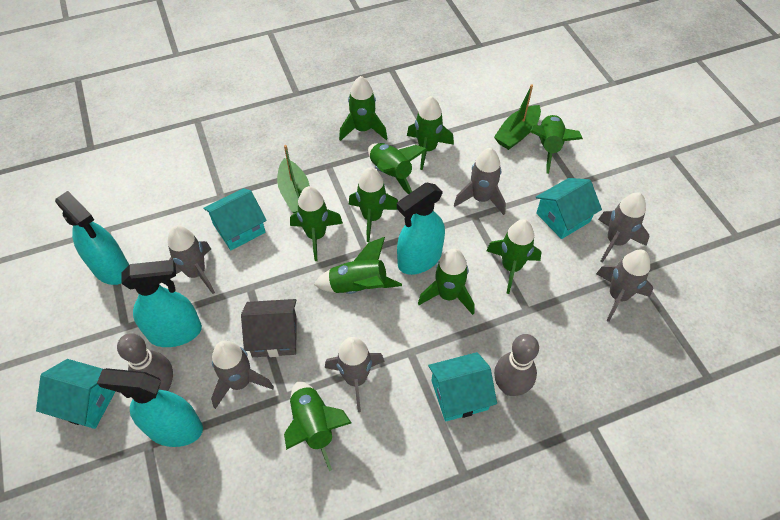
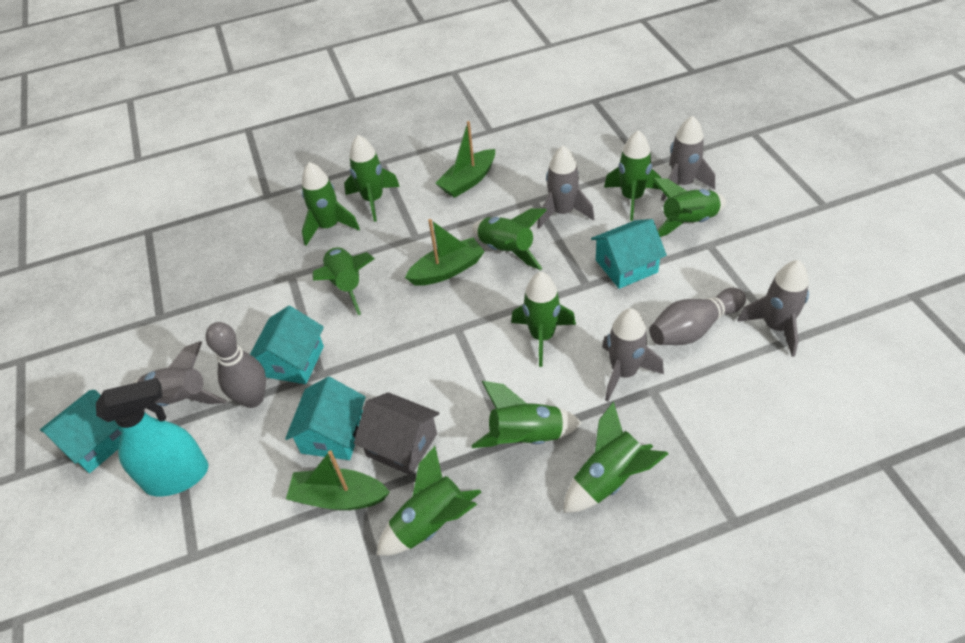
green boat: [277,145,310,213] [494,84,541,150] = 2 -> [286,450,390,510] [405,219,485,286] [436,121,495,198] = 3
grey rocket: [168,225,215,294] [211,341,274,409] [325,337,385,412] [454,148,506,215] [596,250,653,322] [598,192,649,263] = 6 -> [134,341,227,406] [537,146,595,229] [602,308,664,402] [661,116,715,201] [737,260,809,357] = 5
turquoise spray bottle: [55,191,129,285] [97,368,203,447] [121,260,202,347] [397,182,445,275] = 4 -> [96,378,208,496] = 1

